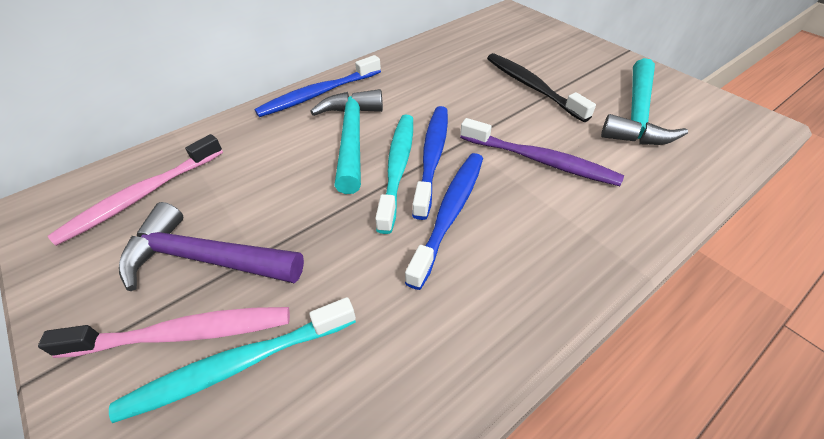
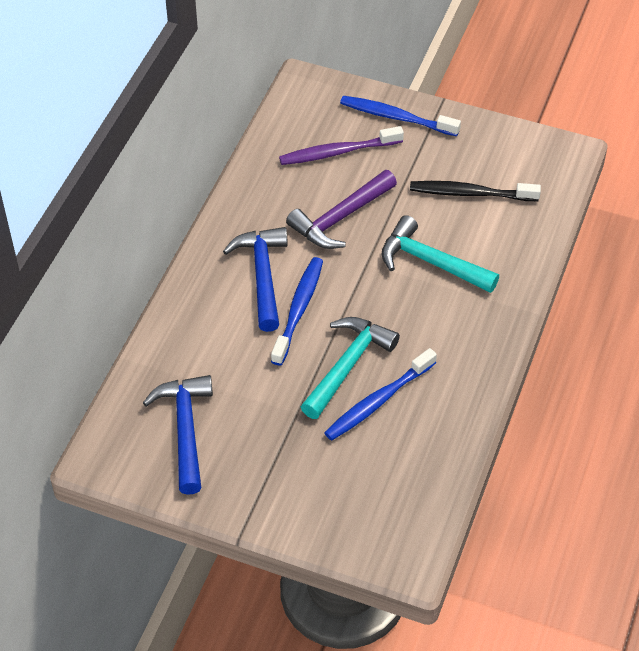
blue hammer: none = 0 -> [143,375,213,495] [223,227,288,332] = 2
pink toothbrush: [38,307,290,358] [48,134,223,246] = 2 -> none = 0
turquoise toothbrush: [109,297,356,423] [375,115,413,234] = 2 -> none = 0

